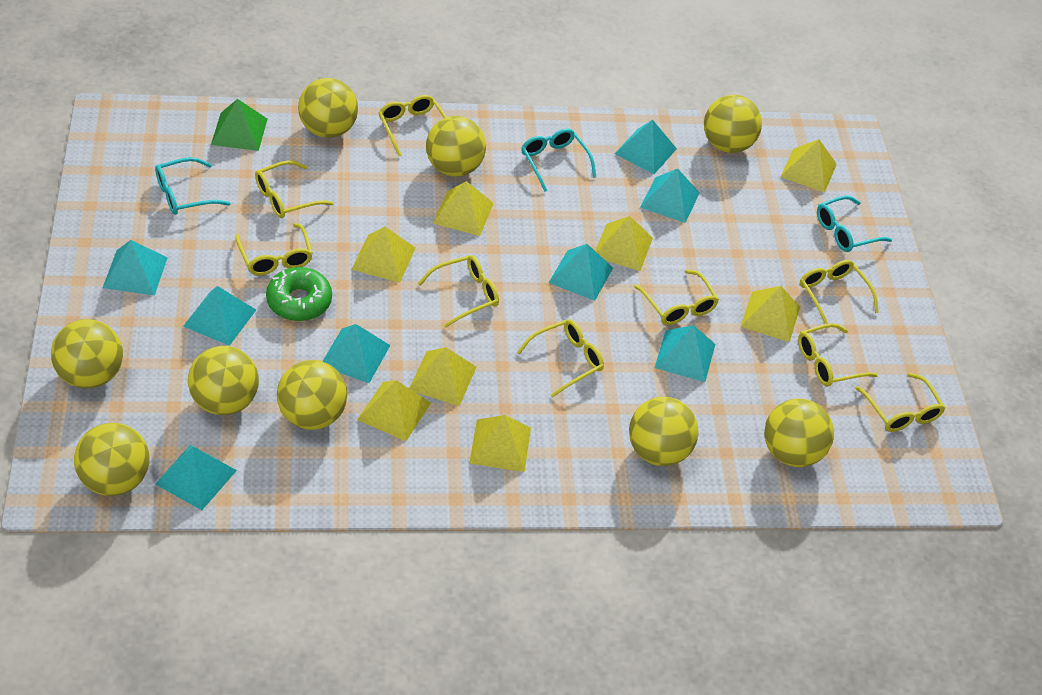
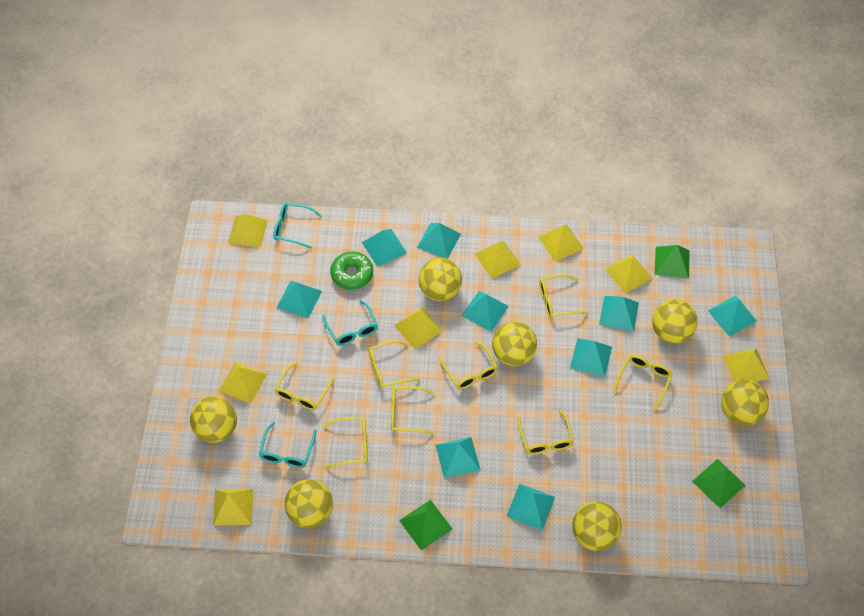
green pyramid: [211,99,267,151] = 1 -> [399,500,452,550] [654,245,690,279] [692,459,745,508] = 3
turquoise pyramid: [103,240,168,295] [155,445,237,510] [183,286,256,346] [322,324,390,383] [549,244,613,301] [615,120,677,174] [641,169,700,223] [654,325,715,382] = 8 -> [276,281,322,318] [362,229,407,267] [417,223,461,259] [435,437,481,478] [461,291,509,331] [506,483,555,530] [570,338,612,377] [599,296,639,332] [708,296,756,336] = 9
yellow ball: [51,319,123,389] [74,423,150,496] [188,346,259,415] [277,360,347,430] [298,78,358,138] [426,116,486,177] [629,397,699,466] [704,95,762,153] [764,398,834,467] = 9 -> [190,396,237,443] [284,479,333,528] [419,258,462,301] [492,322,537,366] [572,502,622,551] [652,299,698,344] [721,379,769,426] = 7
yellow glasses: [235,223,313,275] [255,160,333,218] [378,95,447,156] [418,255,499,328] [517,319,604,397] [634,270,719,325] [798,323,878,386] [800,260,879,329] [855,373,945,432] = 9 -> [275,362,335,410] [323,417,368,468] [368,340,421,389] [391,386,435,434] [439,342,498,389] [517,410,573,455] [539,274,589,318] [614,355,672,411] = 8

